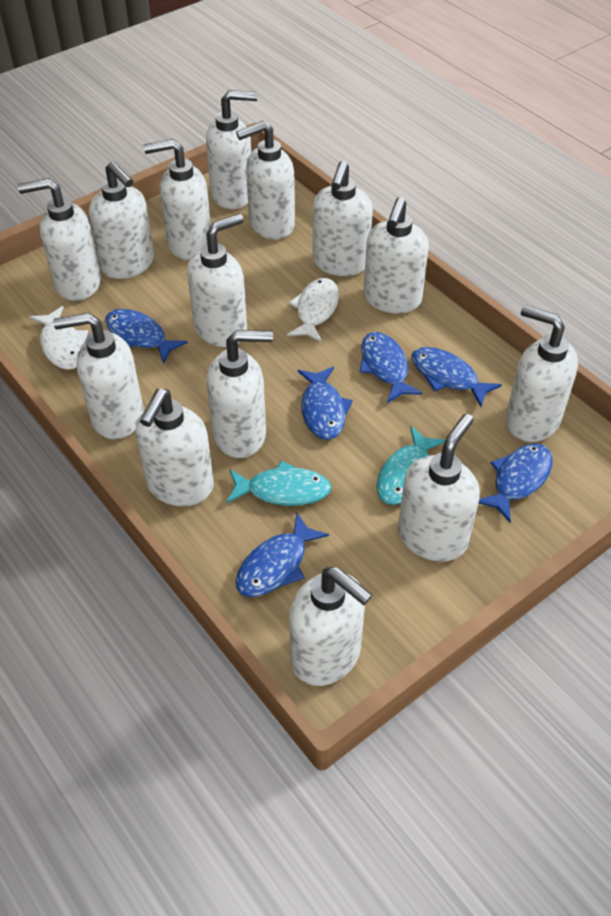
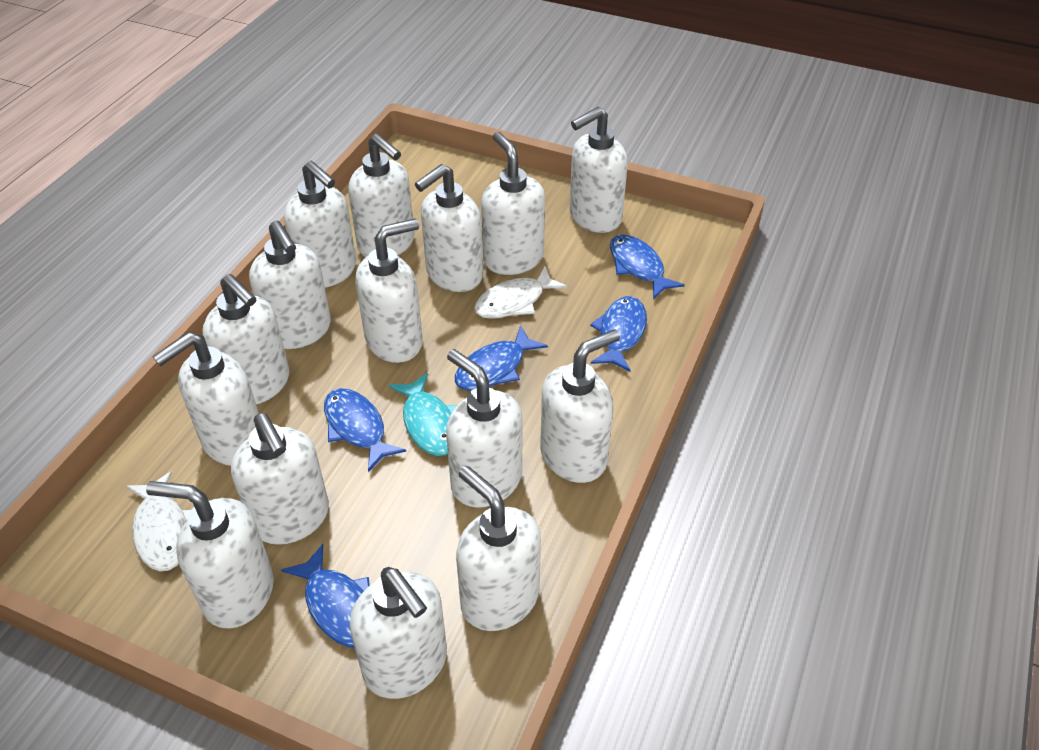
blue fish: [105,309,188,363] [236,513,329,597] [297,367,353,440] [360,332,423,403] [411,347,502,407] [479,443,553,522] = 6 -> [281,544,370,648] [324,388,407,472] [455,325,548,391] [590,296,647,372] [610,235,685,299] = 5
turquoise fish: [226,460,332,506] [377,426,446,505] = 2 -> [389,373,458,456] = 1
white soap dispenser: [18,178,101,301] [53,312,143,439] [89,161,154,279] [135,389,213,506] [143,139,211,260] [187,214,247,347] [206,90,258,209] [207,330,273,458] [236,121,295,239] [289,567,372,686] [313,161,373,276] [364,197,429,314] [398,414,480,562] [506,305,578,442] = 14 -> [146,481,274,629] [152,332,259,466] [203,274,289,404] [231,413,329,545] [249,220,331,349] [284,161,356,288] [348,134,415,257] [350,567,447,699] [356,218,423,363] [415,164,483,292] [446,349,522,508] [456,466,541,631] [481,132,545,275] [540,329,620,483] [569,107,628,233] = 15

